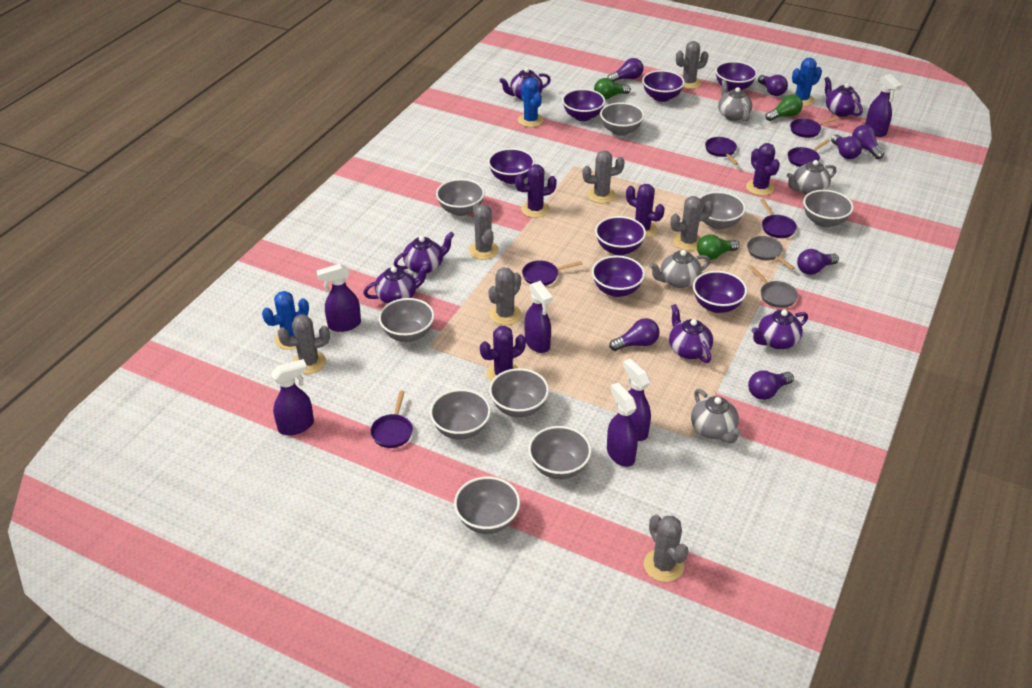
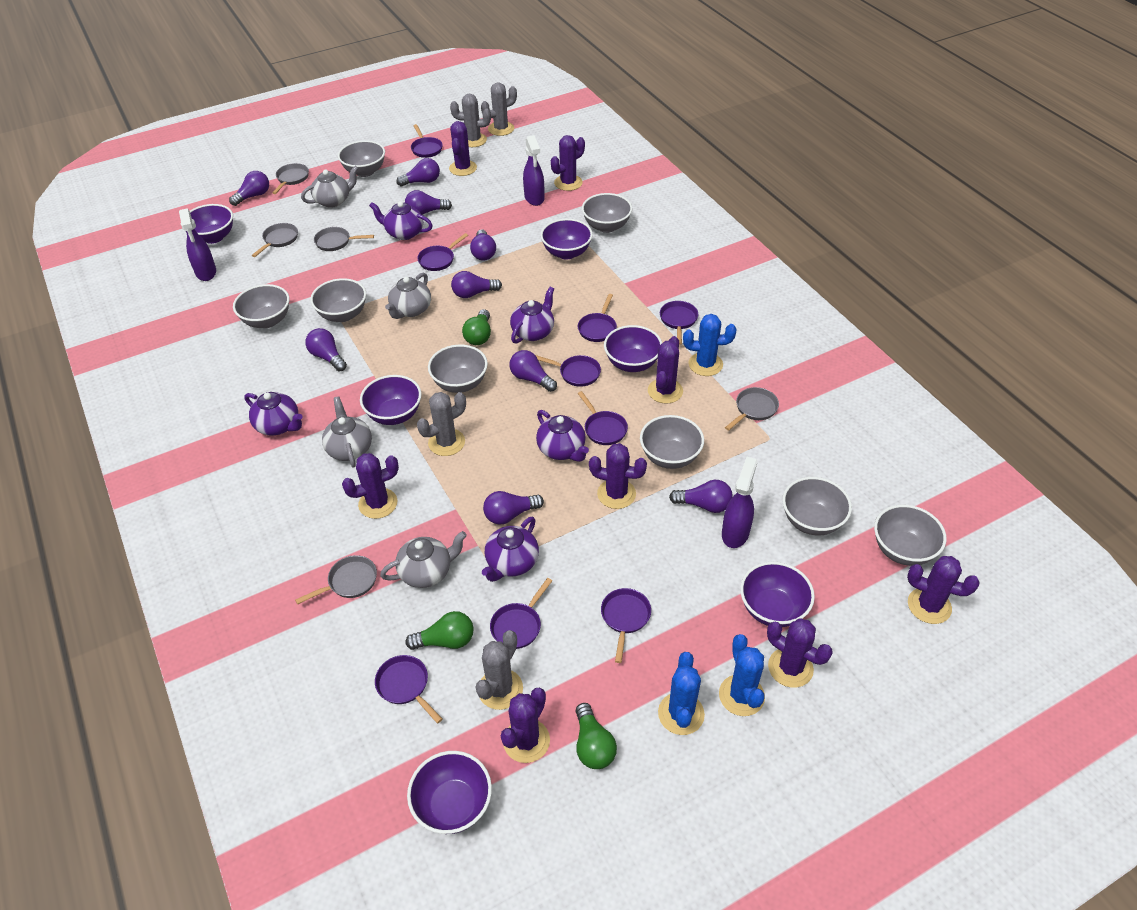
grey bowl: [379,298,434,342] [430,389,491,439] [436,179,485,216] [454,476,520,534] [489,368,549,417] [528,426,591,479] [600,102,644,136] [699,191,746,230] [803,190,854,228] = 9 -> [233,284,290,328] [310,278,366,322] [338,140,385,177] [428,345,488,393] [582,193,632,233] [640,415,704,469] [782,477,852,535] [874,505,947,566] = 8
grey cactus: [278,314,330,374] [469,203,499,260] [488,267,521,325] [583,150,625,203] [644,515,689,582] [670,196,713,251] [676,41,708,89] = 7 -> [417,392,466,456] [450,94,491,147] [476,630,523,710] [481,82,517,136] = 4
grey pan: [747,236,795,270] [749,266,798,308] = 2 -> [252,223,298,257] [272,163,309,194] [295,555,377,604] [314,227,374,251] [725,387,779,431] = 5
purple bowl: [488,148,535,184] [562,89,605,121] [592,256,645,297] [595,216,646,255] [642,70,685,102] [693,271,747,313] [715,61,757,91] = 7 -> [190,204,233,244] [360,375,422,425] [407,751,492,834] [540,219,593,259] [604,325,662,372] [740,562,815,627] = 6
purple cactus: [480,326,526,382] [515,164,557,218] [626,184,665,238] [746,143,780,196] = 4 -> [342,453,399,519] [449,121,477,176] [501,688,550,763] [551,135,585,191] [589,443,647,509] [648,336,683,404] [767,618,833,688] [907,556,980,624] = 8
purple light bulb: [607,58,644,82] [609,318,659,351] [748,370,794,400] [758,75,788,96] [797,249,839,275] [831,134,862,159] [852,125,884,159] = 7 -> [229,171,269,206] [305,328,347,371] [396,158,440,187] [405,190,452,215] [451,271,502,298] [470,229,496,261] [483,491,544,525] [509,350,557,392] [669,480,733,513] = 9
purple pan: [370,391,413,448] [522,260,583,286] [705,137,738,165] [761,199,797,238] [788,139,830,167] [790,117,839,138] = 6 -> [375,655,443,724] [411,124,443,158] [417,233,468,271] [490,578,552,649] [535,355,601,387] [578,294,617,342] [578,391,628,445] [601,588,651,663] [660,301,698,345] = 9
purple spray bottle: [271,359,314,435] [316,264,361,332] [524,281,553,353] [607,382,638,467] [623,358,651,441] [865,74,902,137] = 6 -> [179,208,216,281] [523,135,545,206] [722,457,757,548] = 3
purple teapot: [363,264,429,304] [394,232,454,274] [499,68,551,100] [669,304,713,363] [752,310,808,349] [825,77,863,117] = 6 -> [244,392,303,435] [369,201,433,240] [482,516,539,582] [510,287,554,344] [536,410,589,462] = 5

